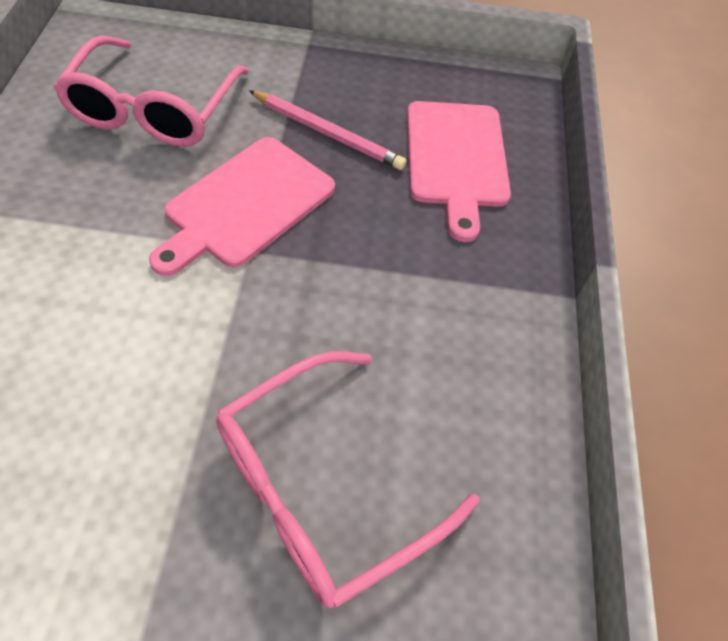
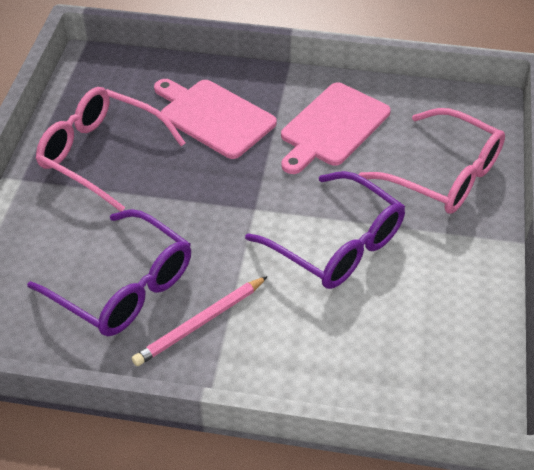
purple glasses: none = 0 -> [27,209,191,336] [245,171,405,289] = 2

